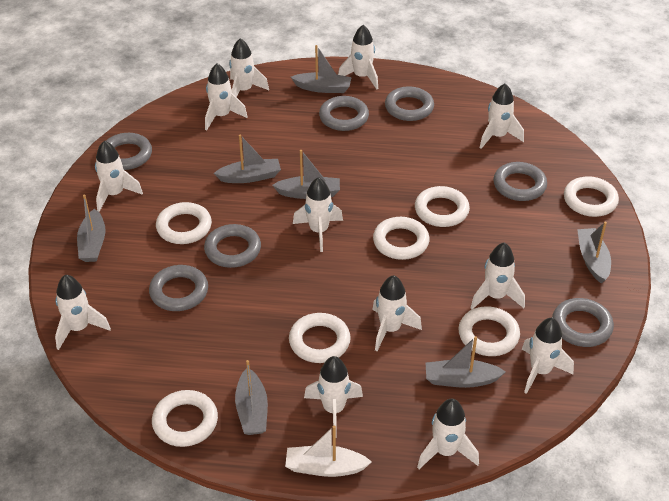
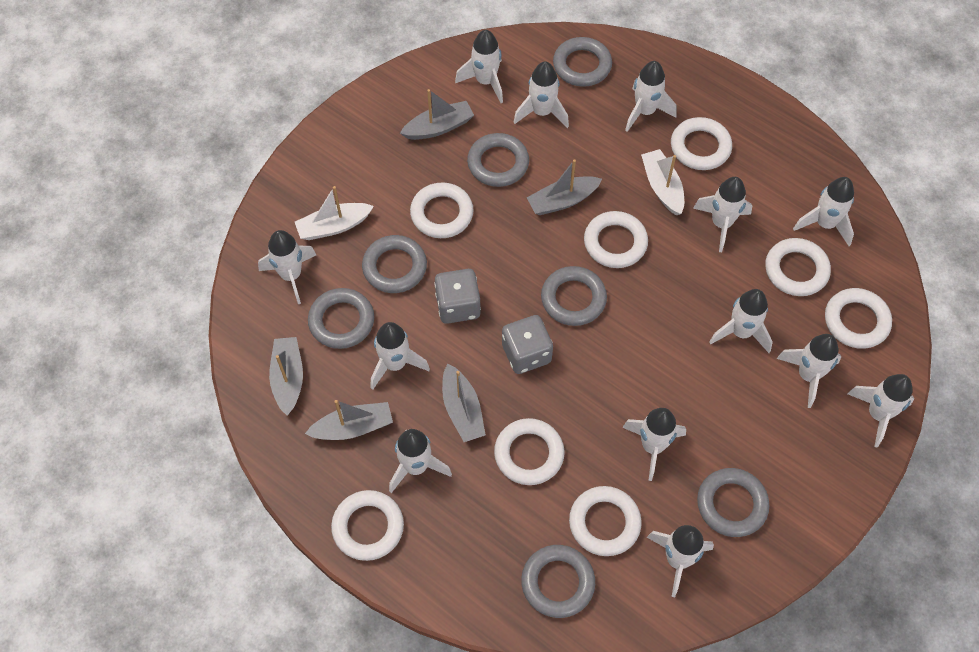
grey boat: [77,195,105,262] [214,134,281,183] [235,360,268,435] [272,150,340,199] [291,45,352,93] [426,336,506,388] [577,222,611,284] = 7 -> [269,337,303,416] [305,400,393,440] [400,89,474,140] [442,364,486,442] [527,159,602,215] = 5
grey dice: none = 0 -> [434,269,481,324] [502,315,553,374] = 2
white boat: [285,425,372,477] = 1 -> [295,186,374,240] [641,149,684,215] = 2
white ring: [152,390,218,447] [156,202,212,244] [289,313,351,363] [373,217,430,260] [415,186,470,227] [458,306,520,356] [564,176,619,217] = 7 -> [331,490,404,561] [410,182,474,238] [494,418,565,485] [569,486,642,556] [584,211,648,268] [671,117,732,170] [765,238,831,296] [825,288,892,349] = 8
white rocket: [55,275,111,350] [95,141,143,212] [205,63,248,130] [229,38,269,97] [293,177,343,252] [304,356,363,438] [338,25,378,89] [372,275,422,351] [417,398,479,469] [470,243,525,309] [480,83,524,149] [522,318,574,394] = 12 -> [258,230,316,304] [371,322,430,390] [389,429,452,493] [455,30,503,103] [513,62,569,128] [622,408,686,481] [625,61,677,132] [647,525,714,597] [693,177,752,252] [709,289,773,353] [777,334,842,408] [793,177,854,246] [848,374,914,448] = 13

